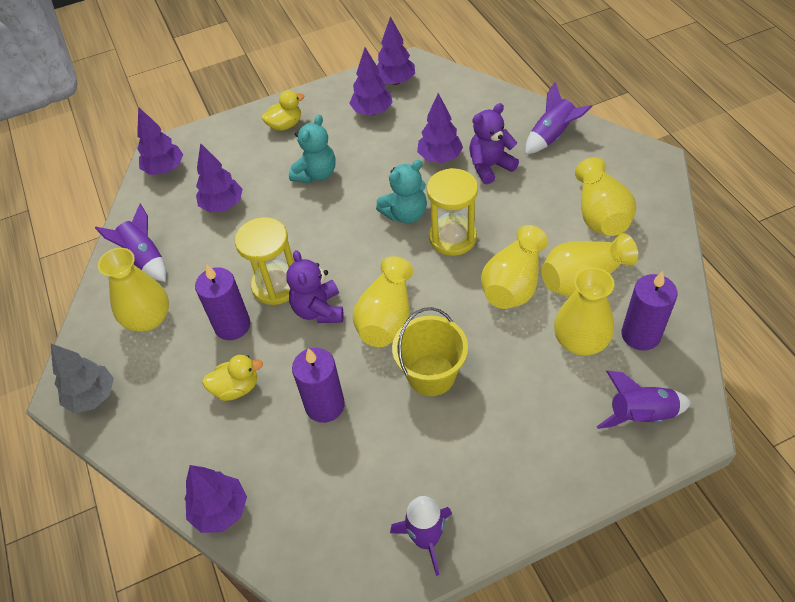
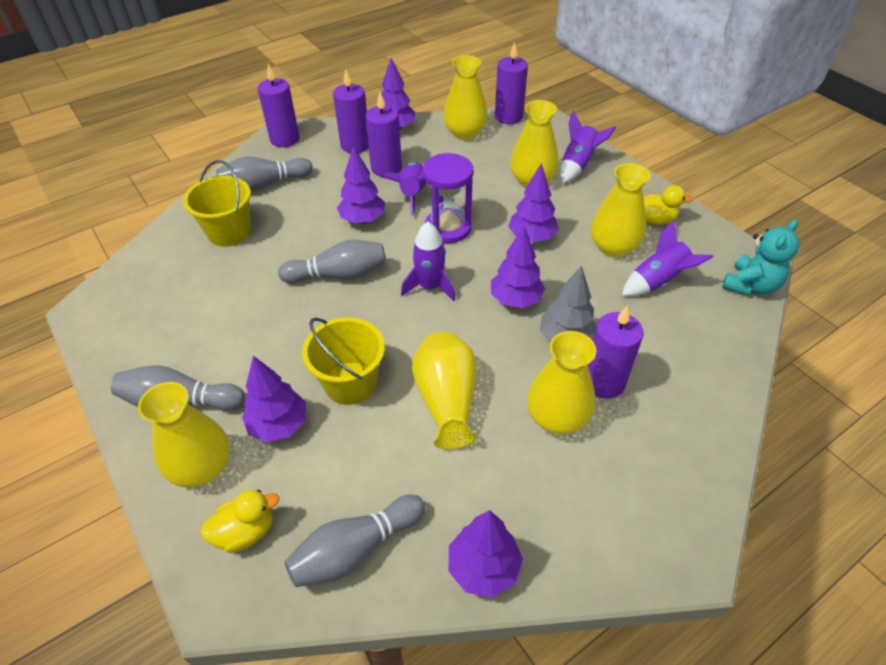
grey bowling pin: none = 0 -> [111,365,245,411] [216,157,313,192] [278,240,386,283] [284,495,426,587] = 4
purple candle: [195,264,250,340] [292,348,345,423] [622,271,678,351] = 3 -> [258,64,300,147] [333,70,369,153] [365,92,402,177] [495,42,528,124] [588,305,644,399] = 5
purple hourglass: none = 0 -> [423,153,473,243] = 1
purple teddy bear: [286,250,344,323] [469,103,519,185] = 2 -> none = 0
turquoise teddy bear: [289,115,336,183] [376,160,427,224] = 2 -> [722,219,799,295] = 1
yellow bucket: [392,307,468,396] = 1 -> [183,160,251,247] [302,317,385,405] = 2
yellow hourglass: [235,217,294,305] [427,168,478,256] = 2 -> none = 0

